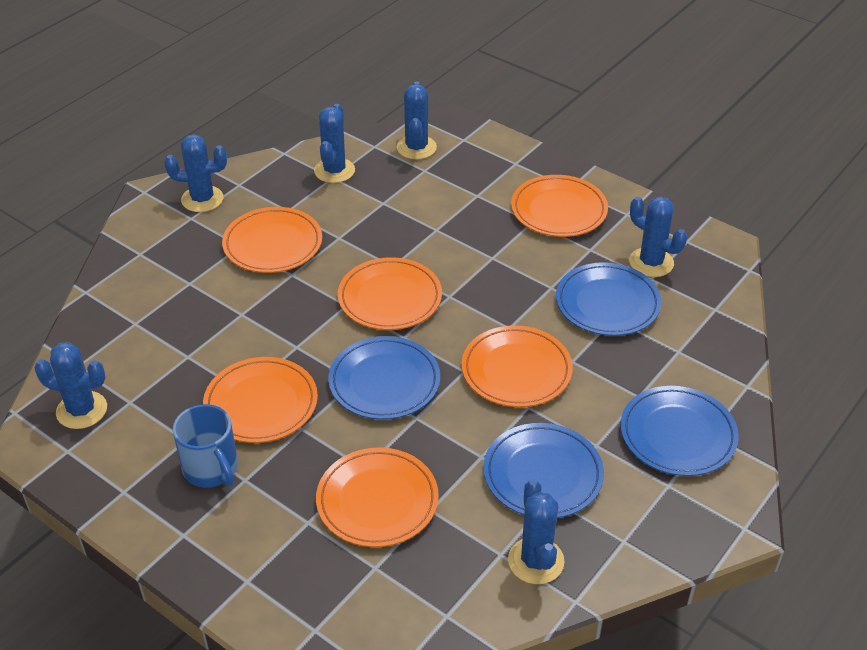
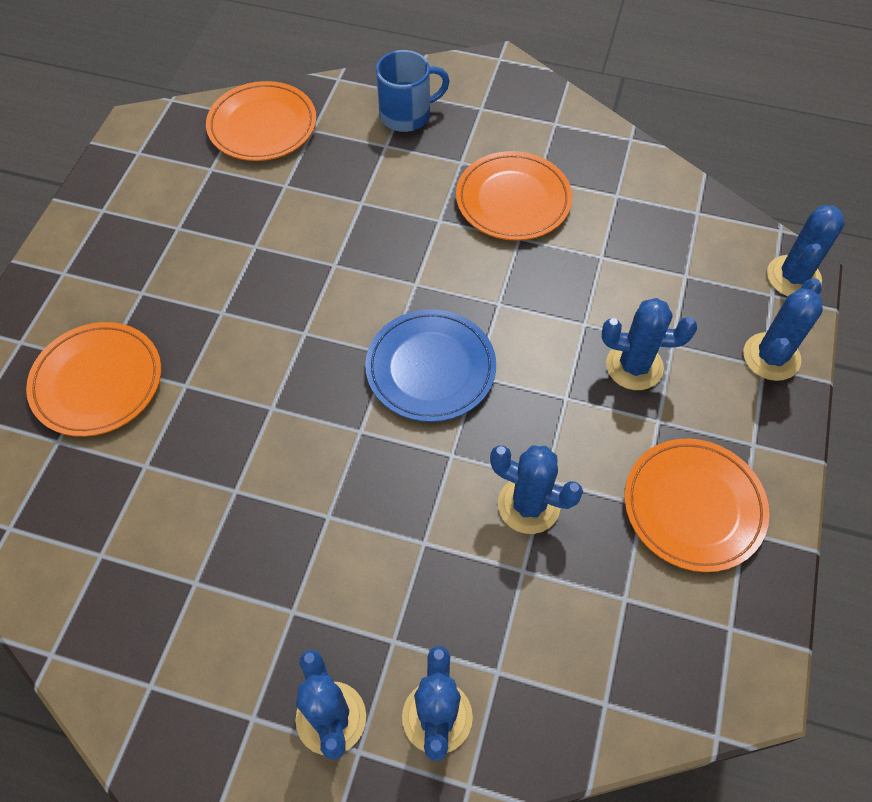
blue plate: [328,336,440,420] [483,423,604,518] [556,262,661,336] [620,386,739,476] = 4 -> [365,309,496,422] = 1
orange plate: [203,357,318,443] [222,207,322,273] [316,447,439,547] [338,257,442,330] [462,325,573,407] [511,175,608,237] = 6 -> [26,322,161,437] [206,81,316,161] [456,151,572,241] [625,438,770,572] = 4

